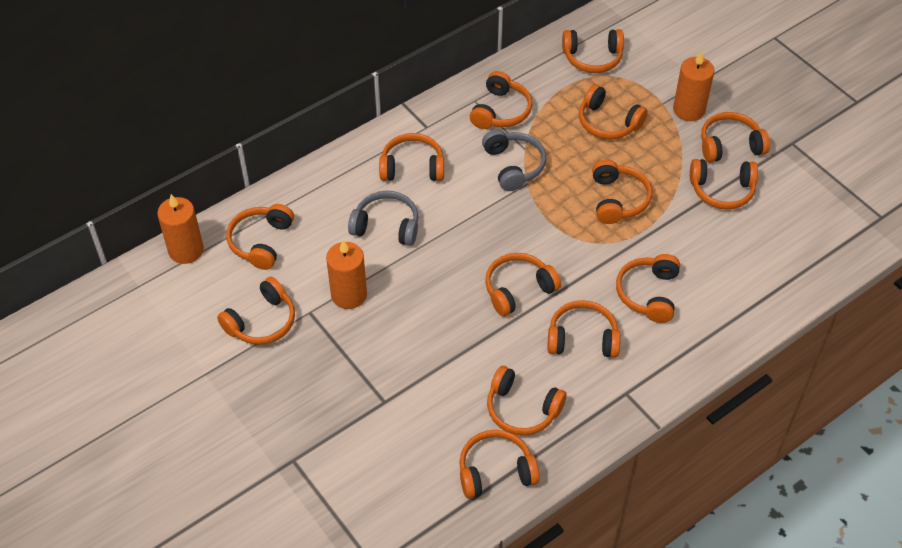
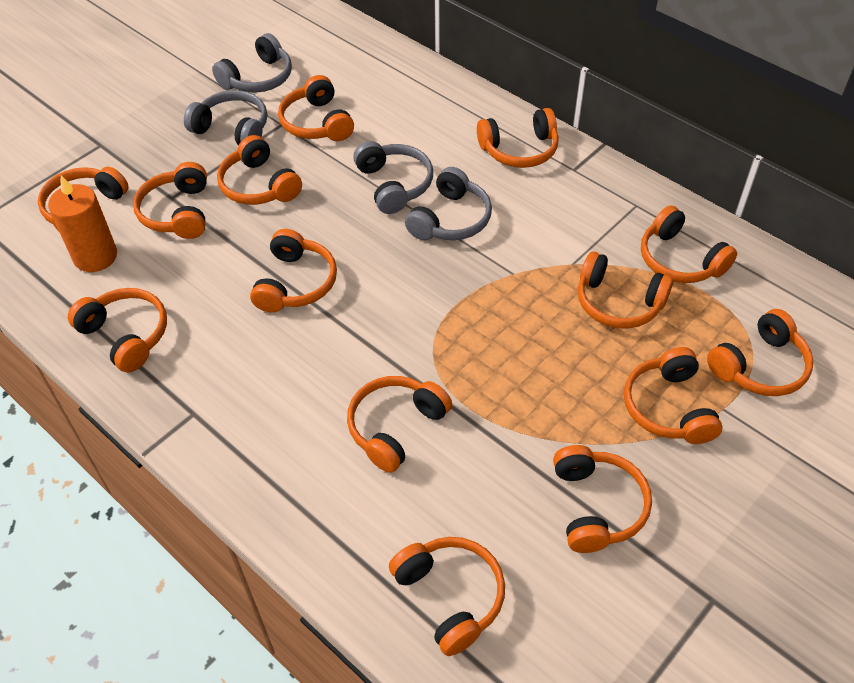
grey headphones: [348,191,418,246] [482,130,546,191] = 2 -> [184,90,267,146] [212,33,292,93] [353,141,433,214] [405,167,492,240] = 4
orange candle: [157,194,204,264] [326,240,367,309] [673,51,715,121] = 3 -> [48,175,117,272] = 1

